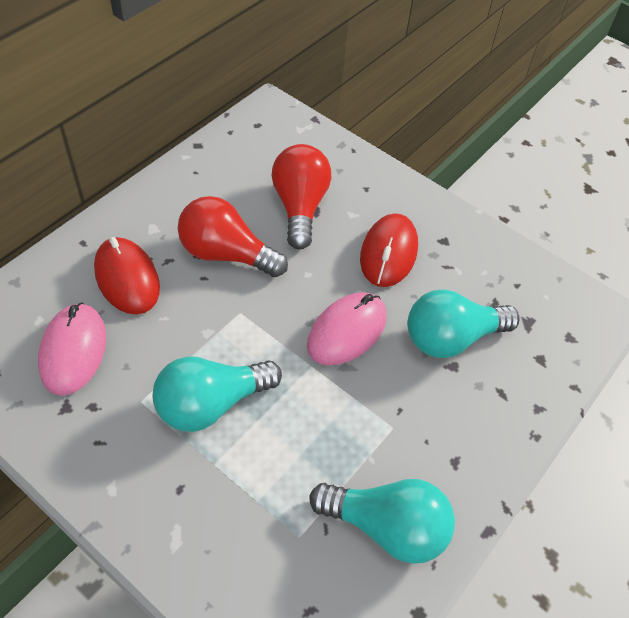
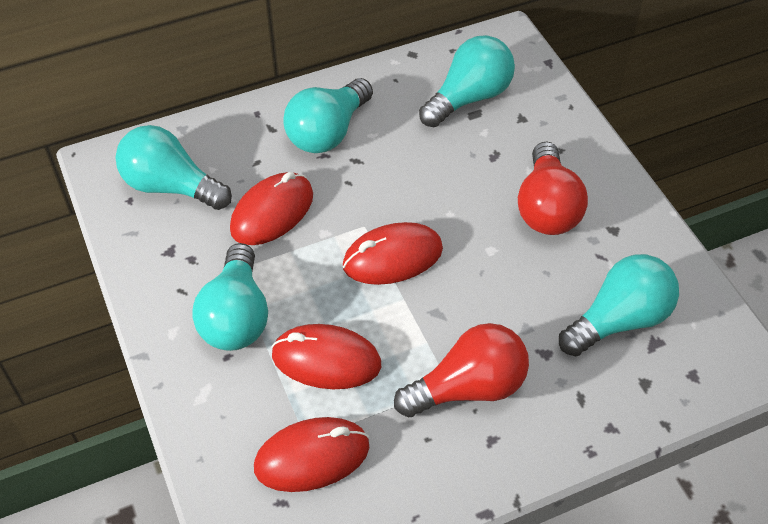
pink mouse: [38,302,106,396] [307,292,386,365] = 2 -> none = 0
red mouse: [94,237,160,315] [360,213,418,287] = 2 -> [230,172,313,245] [254,417,369,492] [271,324,381,389] [343,222,443,285] = 4
turquoise light bulb: [153,356,282,432] [309,479,455,564] [407,289,520,358] = 3 -> [115,125,232,210] [192,243,268,351] [283,78,373,153] [419,35,515,127] [559,254,679,356] = 5

